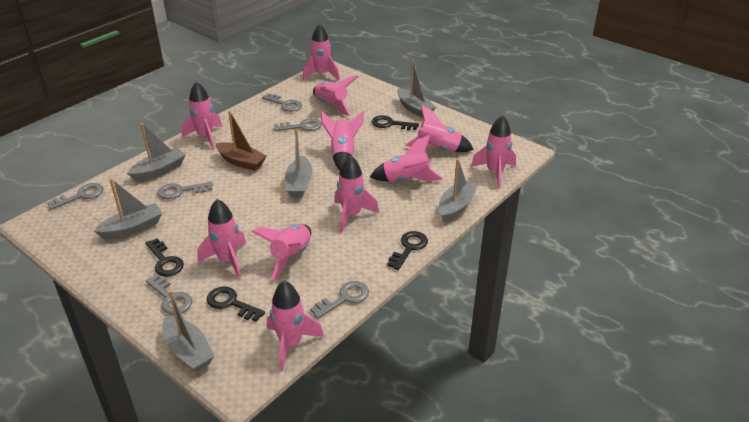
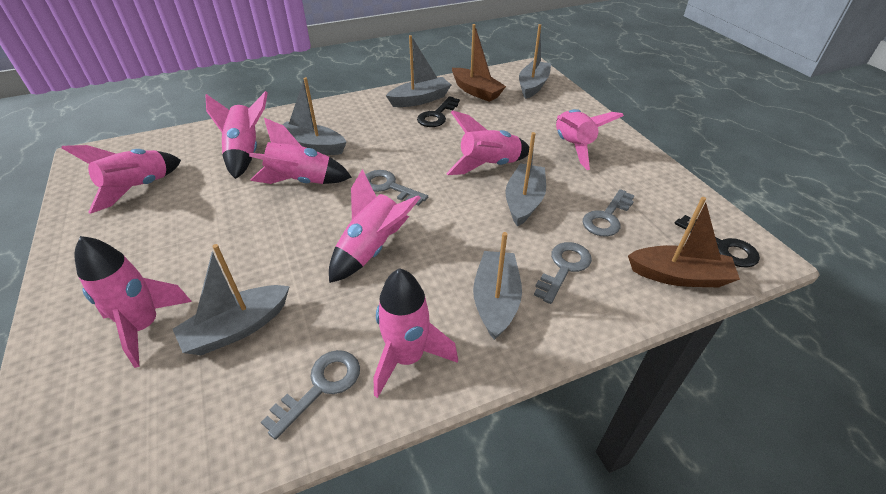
black key: [146,238,184,277] [207,286,265,321] [372,115,419,130] [387,231,428,270] = 4 -> [417,96,460,127] [674,215,760,268] = 2
brown boat: [215,110,267,171] = 1 -> [452,24,506,102] [628,197,740,287] = 2
grey key: [47,183,103,210] [146,274,192,315] [157,182,213,199] [262,93,302,112] [274,118,322,131] [310,281,369,319] = 6 -> [261,350,360,440] [366,170,428,206] [534,242,592,304] [583,189,635,237] = 4
pink rocket: [181,81,222,149] [197,199,246,278] [252,224,311,281] [267,281,324,371] [303,23,340,80] [313,75,358,116] [320,110,364,170] [334,155,379,232] [370,135,443,182] [405,105,474,152] [471,115,516,188] = 11 -> [62,145,181,214] [75,236,192,368] [206,91,268,179] [249,118,352,184] [329,169,421,283] [373,268,458,398] [446,110,529,175] [556,109,624,170] = 8

